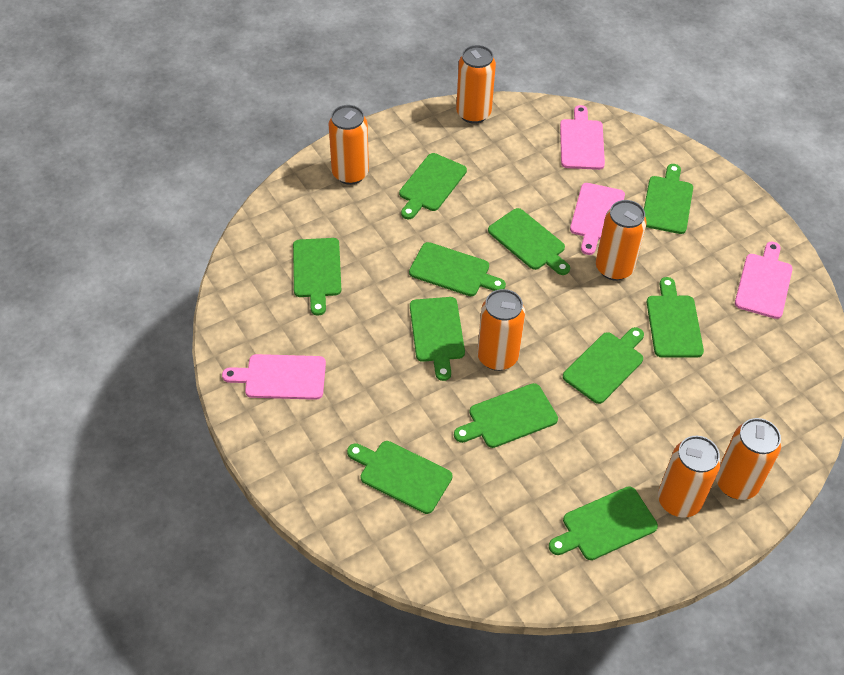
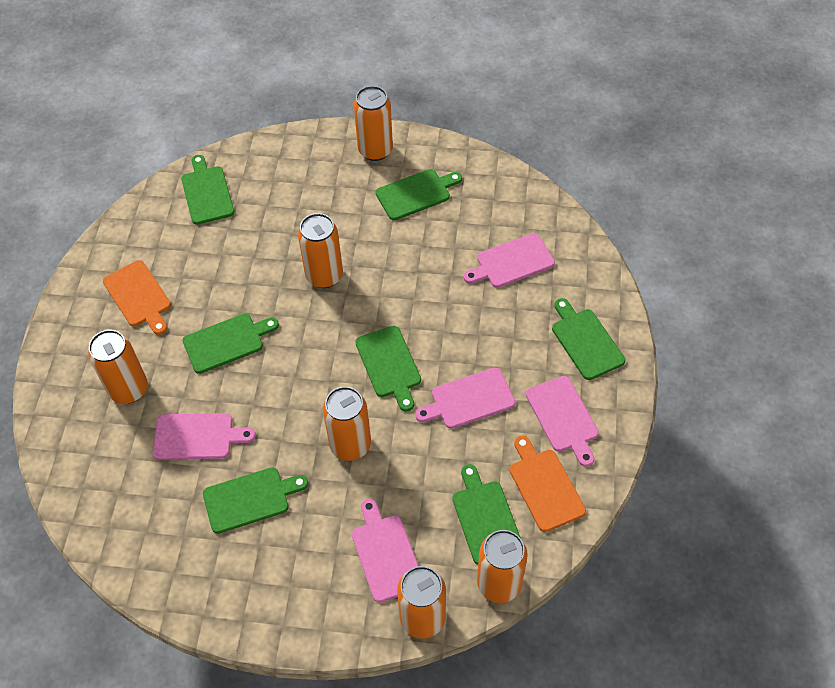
green cutting board: [293,238,341,316] [347,441,452,514] [399,153,467,219] [409,242,506,296] [410,297,465,381] [454,383,558,448] [488,208,570,275] [549,486,658,560] [563,327,644,404] [644,164,693,234] [647,277,704,358] = 11 -> [181,155,235,225] [183,314,279,374] [203,467,308,534] [355,326,421,412] [376,169,462,220] [452,464,521,565] [552,298,625,380] = 7
orange cutting board: none = 0 -> [103,260,171,335] [510,435,586,532] = 2
pink cutting board: [222,354,326,400] [560,105,605,170] [570,183,625,255] [735,241,793,319] = 4 -> [153,413,256,460] [352,499,418,603] [415,368,515,429] [463,233,555,288] [526,376,599,467] = 5

